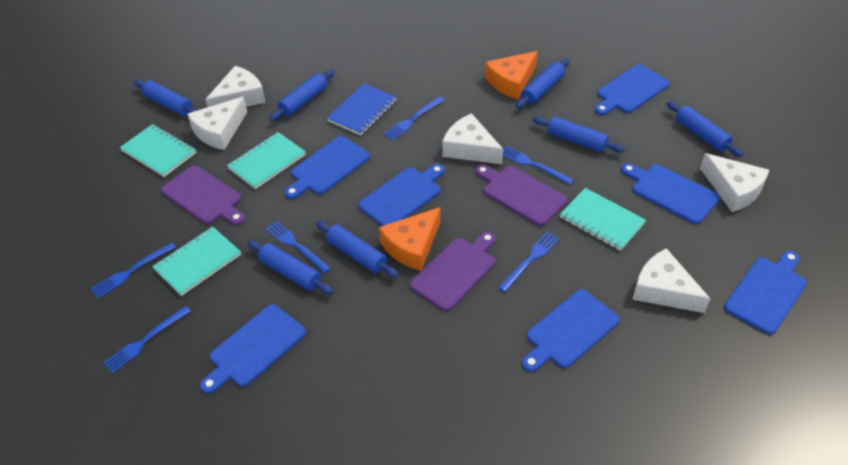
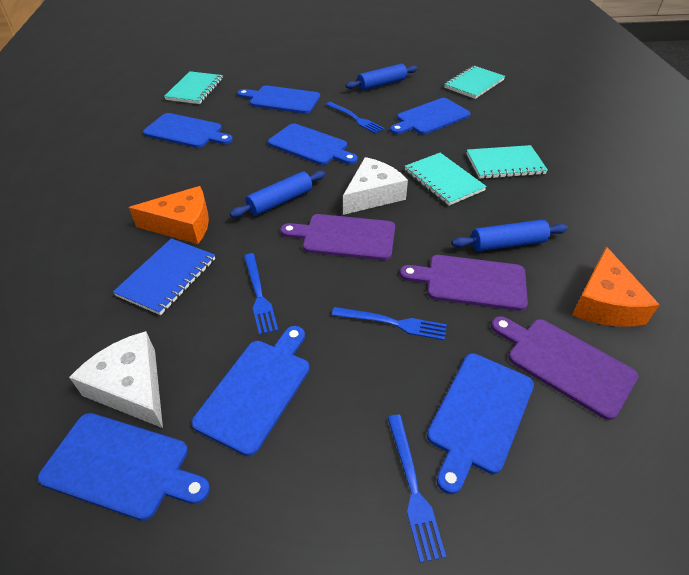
blue fork: [90,242,176,298] [103,306,191,373] [265,221,331,274] [384,96,444,140] [498,231,560,292] [503,146,574,185] = 6 -> [244,253,278,335] [326,102,385,134] [332,307,447,340] [387,415,446,563] = 4
blue rolling pin: [134,80,198,116] [248,241,333,294] [269,70,334,121] [316,221,399,278] [516,59,569,109] [533,116,625,153] [667,101,743,157] = 7 -> [230,171,325,218] [345,64,417,91] [451,220,568,251] = 3
white cheese: [187,97,247,150] [205,66,266,107] [442,113,503,164] [633,248,711,313] [700,153,770,212] = 5 -> [69,331,163,428] [343,157,408,215] = 2

